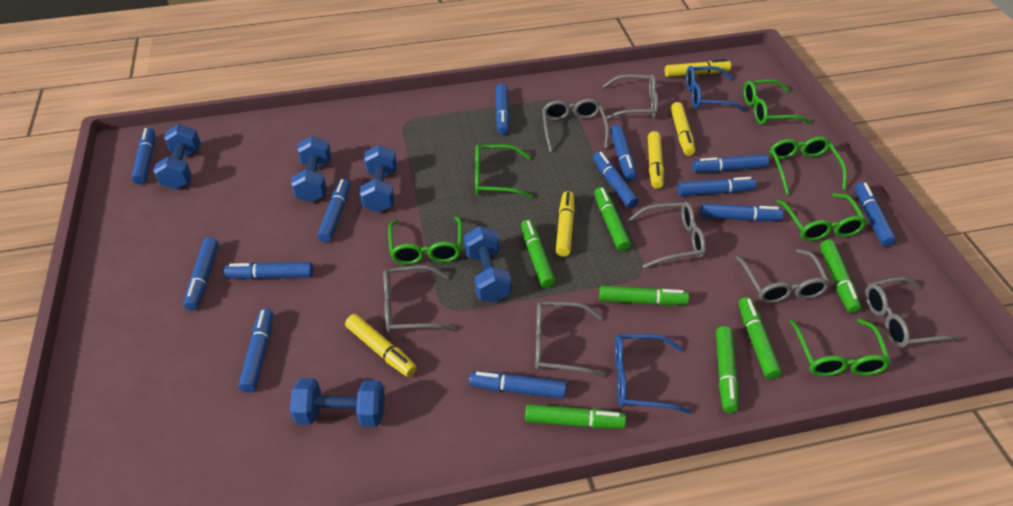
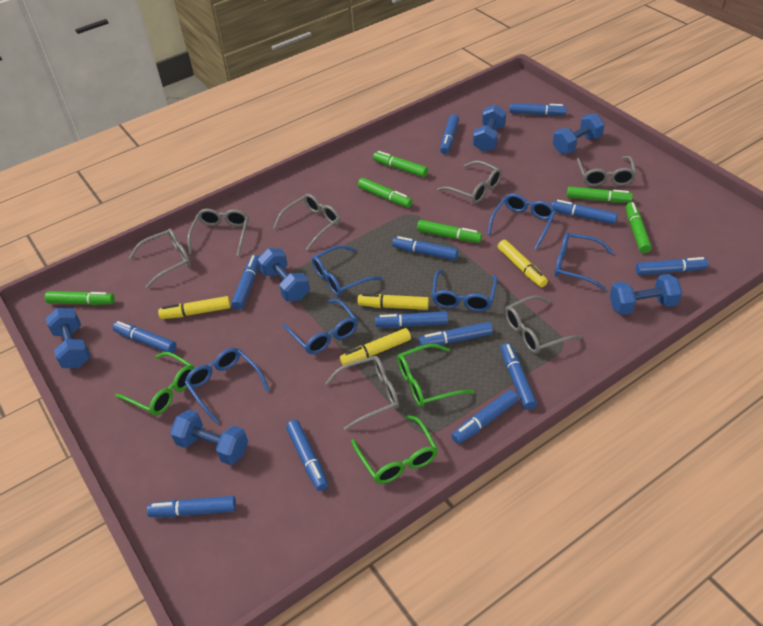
blue dumbbell: [153,124,201,190] [290,378,385,427] [291,136,331,202] [360,145,397,213] [464,226,511,303] = 5 -> [46,308,91,368] [170,410,248,465] [258,248,310,301] [473,104,506,152] [553,114,605,154] [610,274,682,315] = 6
blue glasses: [615,334,692,414] [686,66,746,112] = 2 -> [185,348,270,424] [282,299,358,354] [312,245,382,296] [432,270,497,312] [487,193,556,249] [555,232,614,290] = 6
green glasses: [388,217,462,265] [475,144,533,199] [743,79,811,125] [770,137,847,195] [776,193,867,241] [790,318,891,376] = 6 -> [115,352,194,415] [351,415,438,484] [398,344,474,407] = 3
green marker: [521,220,556,288] [525,404,626,429] [594,187,631,251] [599,286,689,305] [716,326,738,413] [738,297,782,379] [820,240,861,313] = 7 -> [45,291,115,305] [358,178,413,208] [373,151,428,177] [417,220,482,243] [567,186,633,203] [626,202,652,253] = 6
yellow marker: [345,314,417,377] [556,191,575,257] [648,131,664,189] [665,59,731,77] [671,102,695,156] = 5 -> [158,296,231,319] [340,328,411,365] [357,293,429,310] [497,240,548,287] = 4

